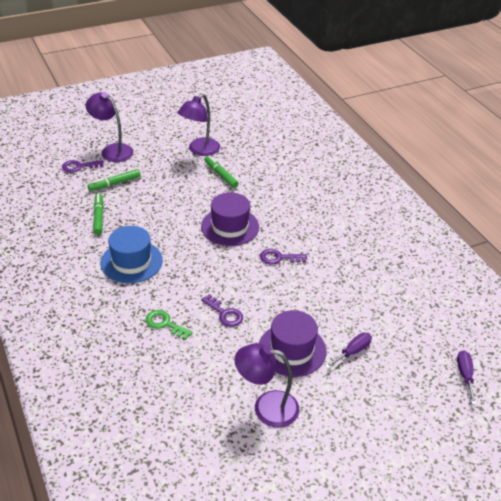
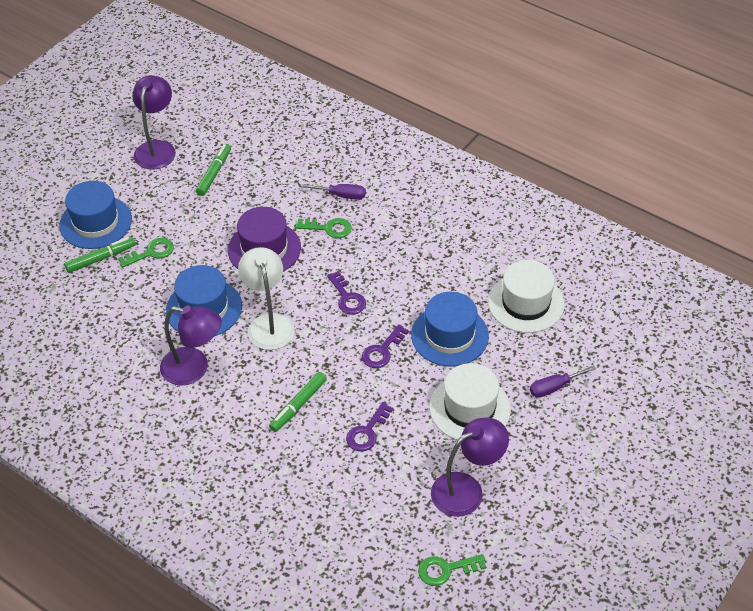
blue hat: [100,226,163,283] = 1 -> [59,181,132,249] [166,265,242,336] [411,292,489,366] = 3
green key: [146,310,193,340] = 1 -> [118,238,174,268] [296,218,352,238] [418,554,486,586] = 3
purple hat: [201,192,259,246] [259,310,327,377] = 2 -> [228,207,301,272] = 1
white hat: none = 0 -> [429,363,511,440] [488,260,564,333] = 2
white lamp: none = 0 -> [238,247,295,350] = 1

